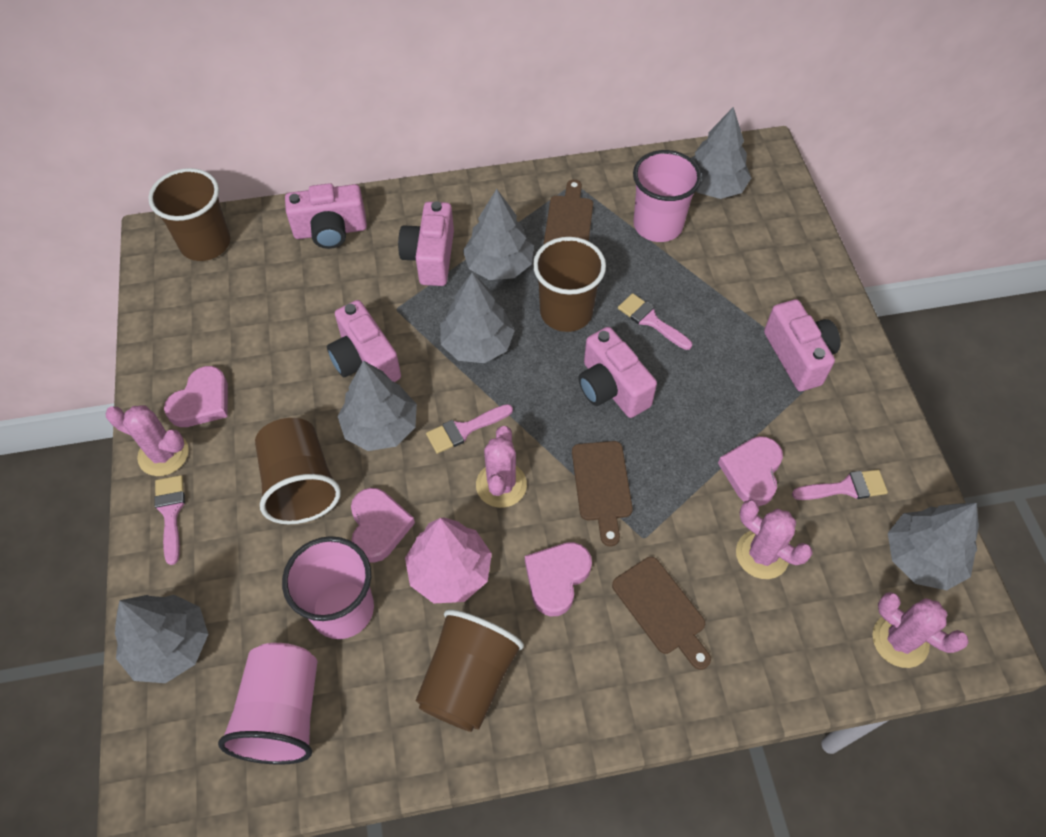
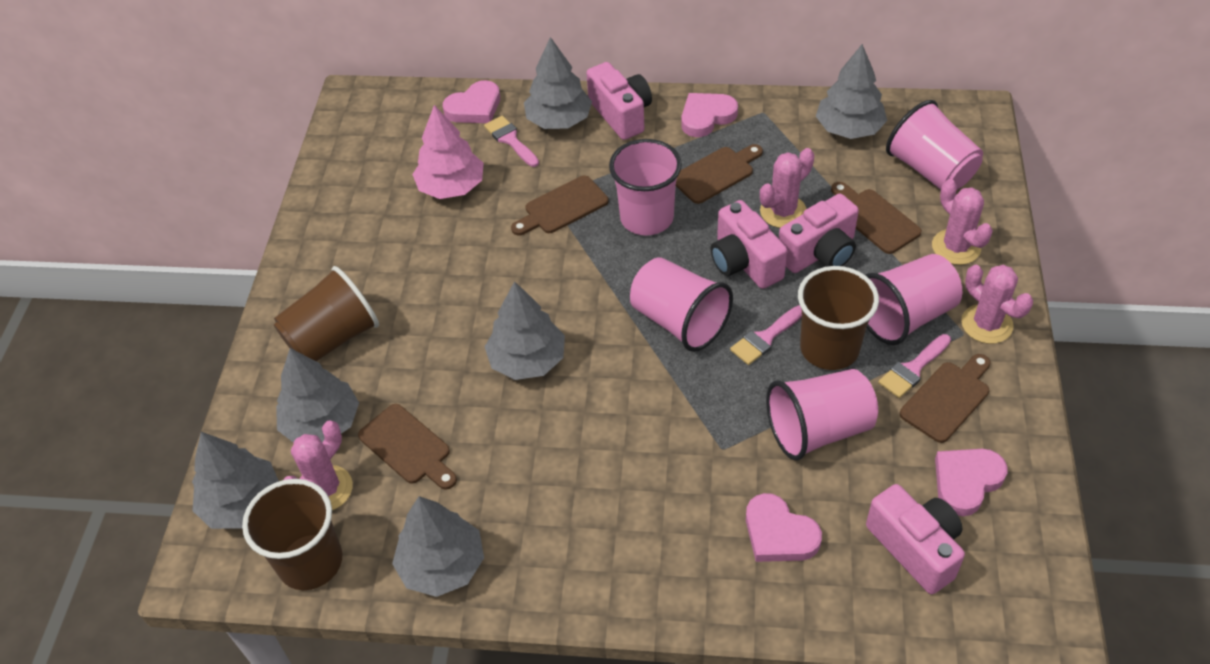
brown cup: [148,168,230,261] [255,418,341,524] [415,609,524,732] [533,237,606,332] = 4 -> [242,479,343,590] [274,266,379,361] [798,266,879,370] = 3
brown cutting board: [544,179,593,244] [572,441,633,547] [612,557,711,670] = 3 -> [358,404,457,490] [511,176,609,235] [676,144,763,204] [831,182,922,254] [900,354,991,443] = 5
pink brush: [154,475,185,565] [426,404,513,454] [618,293,692,350] [792,470,888,500] = 4 -> [484,116,539,167] [730,305,802,365] [878,334,951,398] = 3
pink camera: [285,183,367,249] [327,300,401,382] [398,201,454,286] [578,327,657,418] [764,299,841,391] = 5 -> [586,62,652,140] [711,200,787,289] [779,194,859,273] [866,484,965,594] = 4
pink cup: [218,643,317,765] [282,536,374,639] [633,150,702,242] = 3 -> [609,139,682,236] [630,257,733,352] [766,369,878,460] [865,254,962,345] [886,100,983,190] = 5

